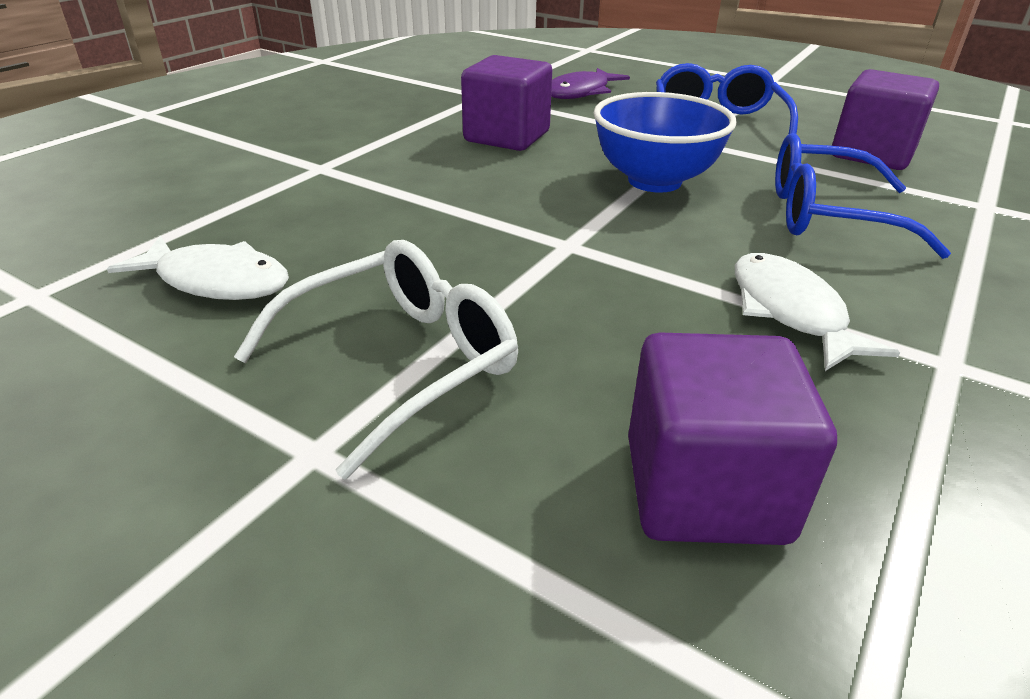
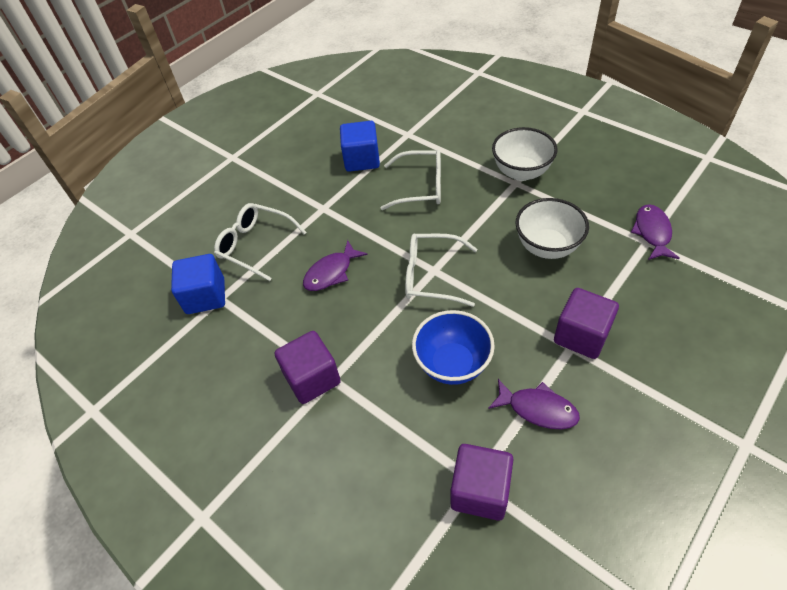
blue cube: none = 0 -> [171,254,225,314] [340,121,380,172] = 2
blue glasses: [656,63,798,134] [775,133,951,259] = 2 -> none = 0
purple fish: [551,68,630,99] = 1 -> [303,240,368,291] [488,379,580,429] [631,204,680,260] = 3
white bowl: none = 0 -> [492,127,558,181] [516,198,589,259] = 2
white fish: [107,236,289,300] [735,253,900,371] = 2 -> none = 0
white glasses: [234,240,518,480] = 1 -> [214,203,307,281] [381,150,441,210] [405,234,477,307] = 3

